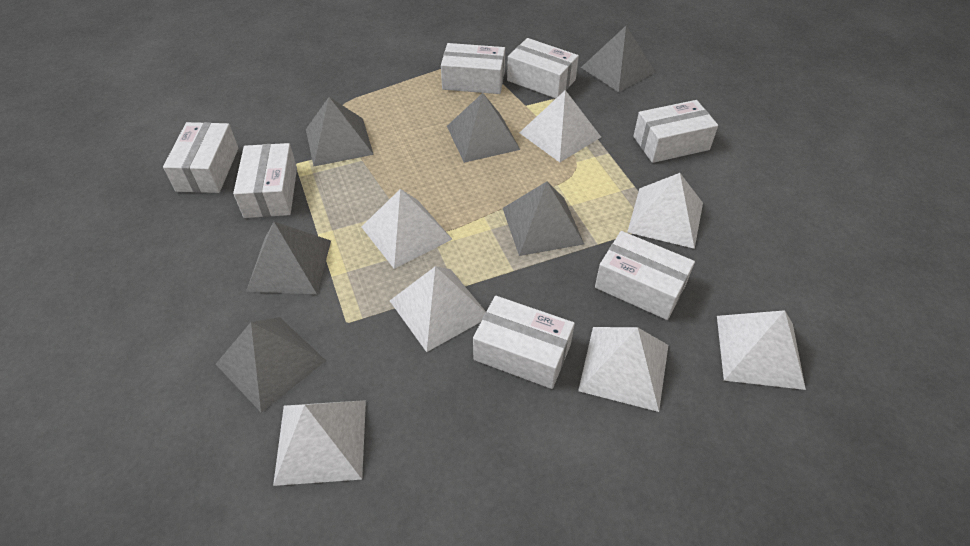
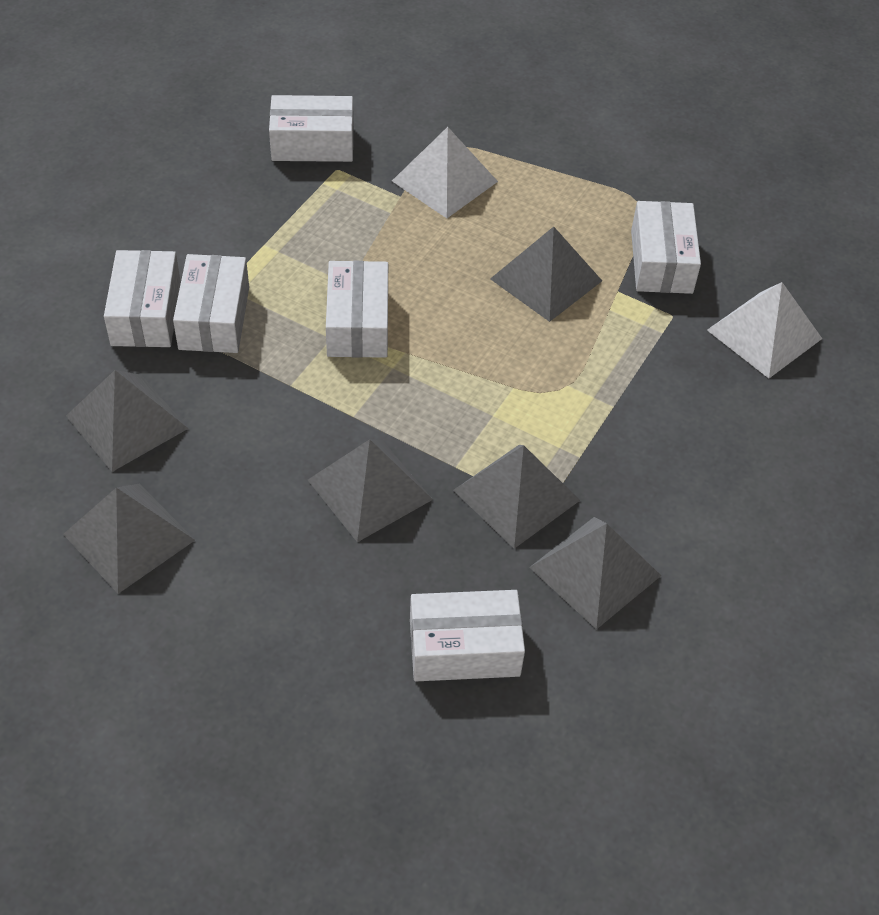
white box: [163,122,238,193] [233,143,297,218] [441,43,505,94] [473,296,575,389] [507,38,579,98] [595,231,695,320] [633,100,718,163] = 7 -> [104,250,181,347] [173,254,249,353] [269,95,354,162] [326,261,388,358] [410,590,525,681] [631,201,701,294] = 6
white pyramid: [273,400,366,486] [362,189,452,269] [390,266,486,352] [519,90,601,162] [578,327,668,412] [627,173,703,249] [717,310,806,390] = 7 -> [392,127,498,218] [707,282,822,378] = 2

